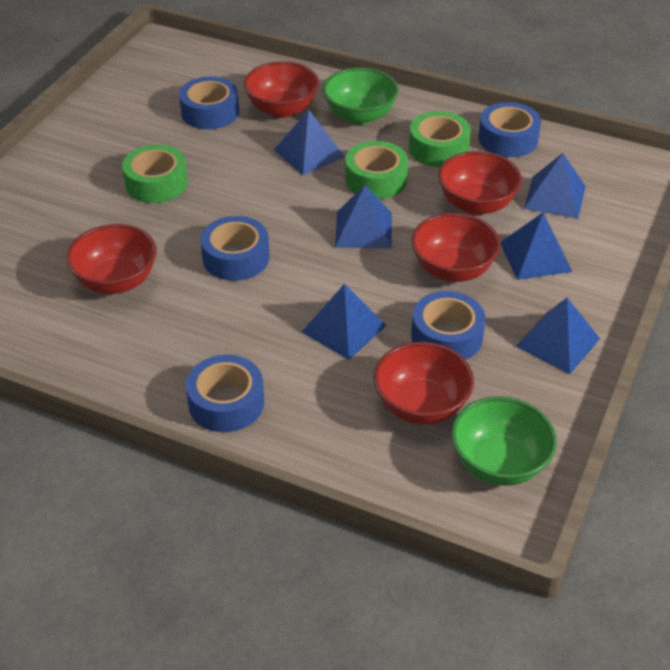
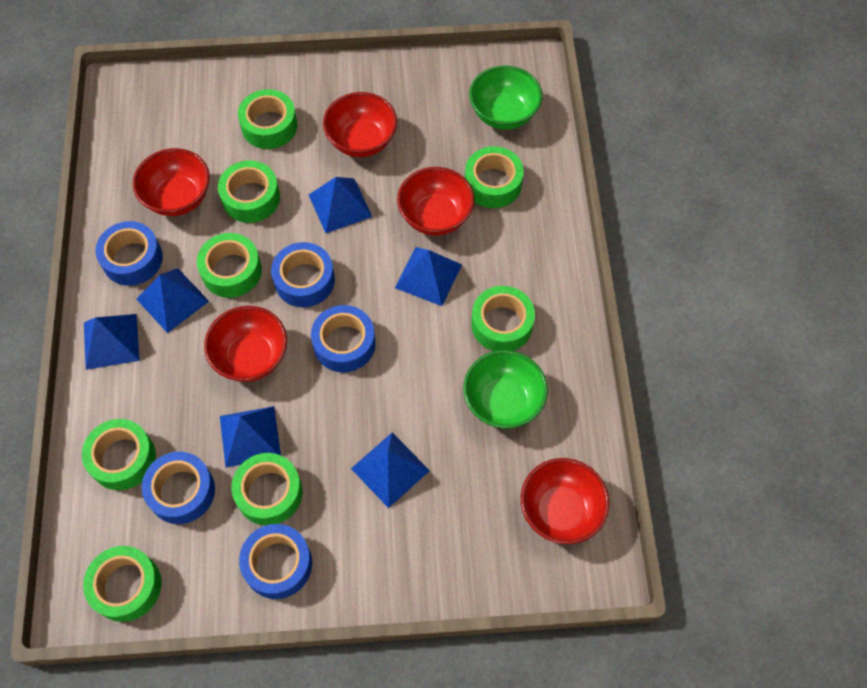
green tape: [122,145,188,203] [345,141,408,199] [409,111,471,167] = 3 -> [82,419,156,490] [83,546,161,622] [197,233,262,298] [218,161,280,223] [231,453,303,526] [238,89,297,149] [465,146,524,208] [471,286,535,351] = 8

